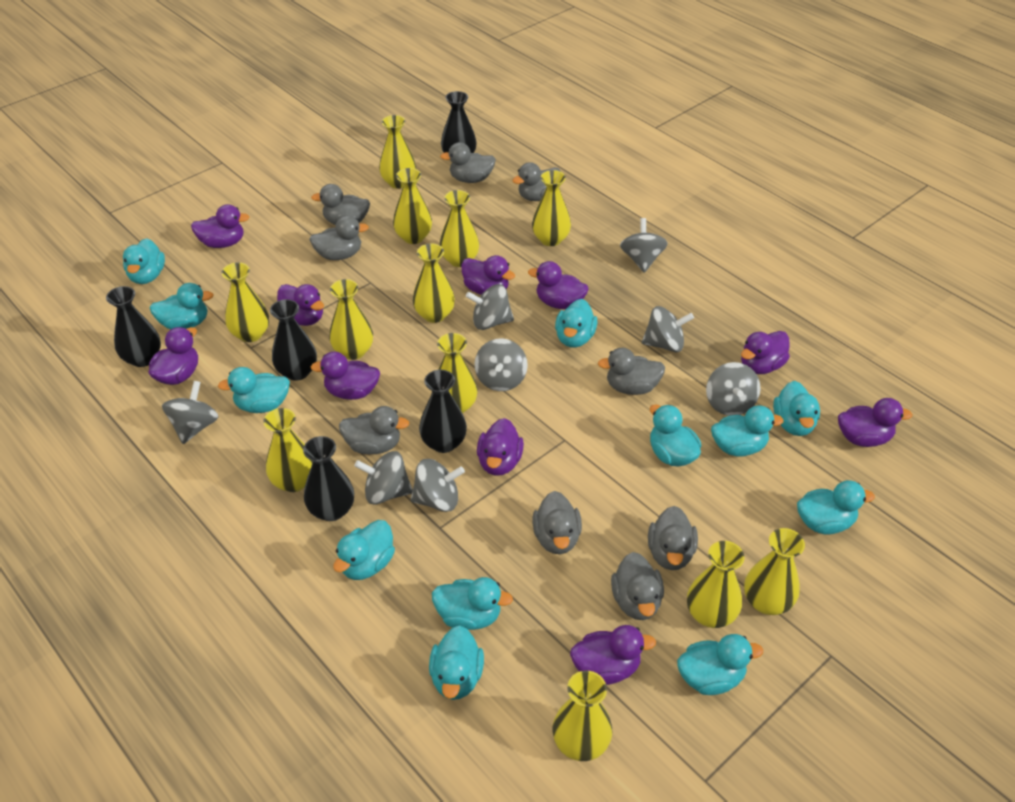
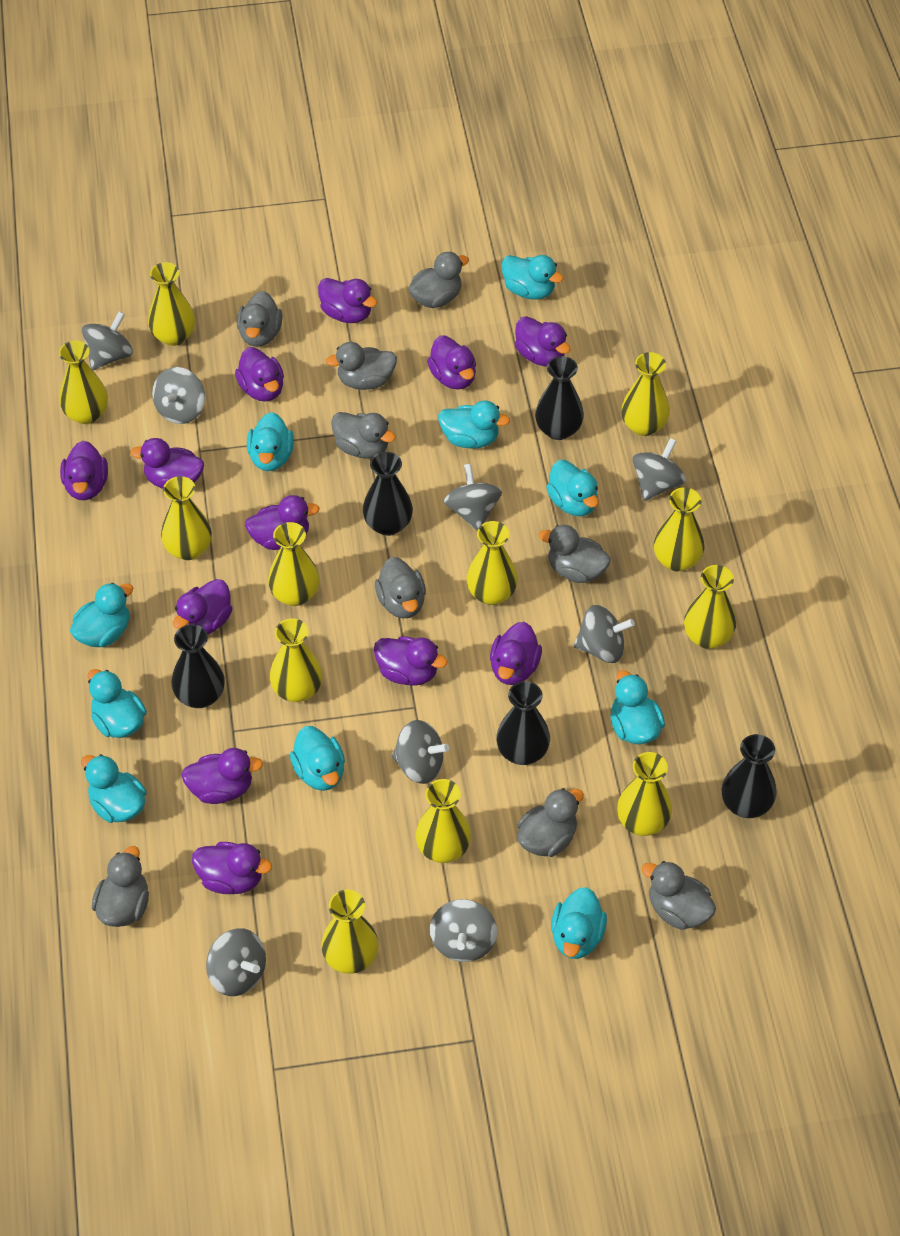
purple duck: [149,327,198,385] [191,204,250,248] [277,284,324,326] [311,352,380,400] [461,255,515,295] [477,418,524,476] [528,261,588,309] [570,625,656,685] [741,331,790,374] [838,398,912,447] = 10 -> [60,441,108,500] [130,438,204,489] [173,579,232,635] [181,748,263,804] [192,842,272,894] [235,347,284,402] [245,495,320,550] [318,278,377,323] [374,636,447,686] [427,335,476,390] [490,622,542,685] [515,316,571,366] = 12
turquoise duck: [123,238,165,284] [150,283,214,329] [218,367,290,413] [333,520,395,580] [429,626,484,700] [432,577,513,630] [555,299,598,348] [650,404,701,467] [677,634,763,695] [711,405,784,457] [773,381,820,436] [797,480,875,535] = 12 -> [70,583,133,647] [81,754,146,823] [88,669,147,738] [247,412,294,471] [290,726,345,791] [438,400,510,449] [501,255,563,300] [546,460,599,516] [551,887,607,959] [610,670,665,744] = 10

